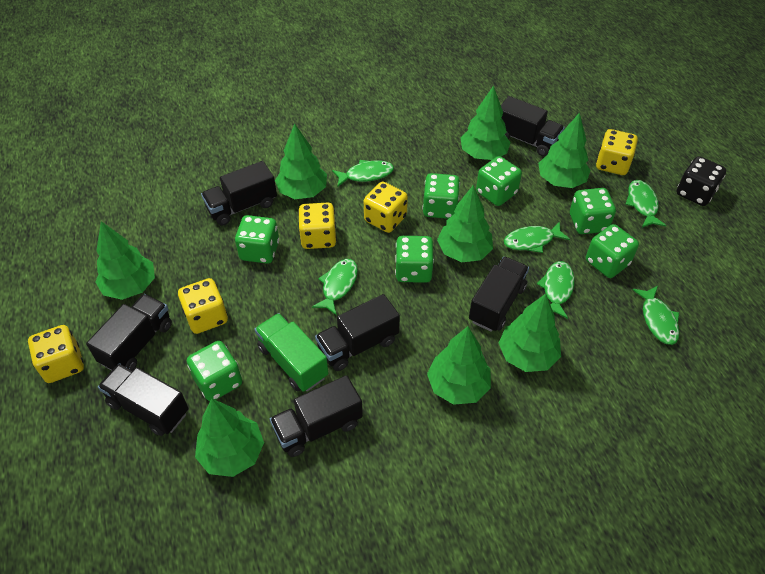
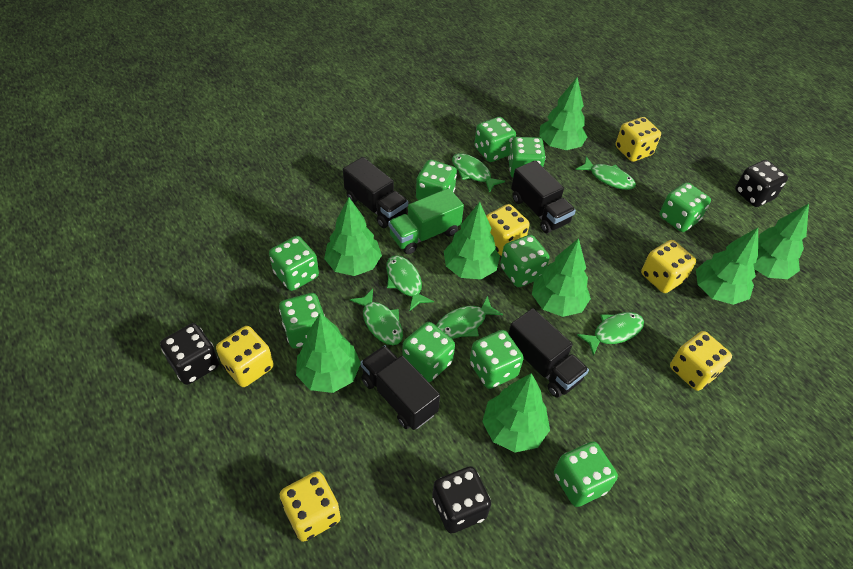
black dice: [677,156,726,206] = 1 -> [160,323,219,385] [432,466,491,533] [735,160,788,207] = 3
black truck: [86,294,172,371] [98,363,189,436] [201,161,277,225] [270,375,363,457] [315,294,400,371] [469,256,529,332] [501,96,565,157] = 7 -> [343,157,408,228] [360,345,440,430] [508,308,589,398] [511,160,576,233] = 4
green dice: [187,341,242,401] [235,215,279,264] [395,236,434,283] [423,173,460,219] [476,156,522,206] [570,188,616,234] [586,224,639,278] = 7 -> [269,236,319,291] [279,293,325,348] [402,322,455,382] [416,160,457,200] [470,330,524,389] [474,117,516,162] [500,235,550,287] [508,137,546,178] [554,441,618,507] [659,182,711,232] = 10
yellow dice: [28,325,84,383] [178,278,228,334] [298,203,337,249] [364,182,408,233] [596,129,638,175] = 5 -> [216,326,274,387] [279,471,341,542] [486,204,530,256] [616,117,661,162] [641,240,696,293] [670,331,732,391] = 6

